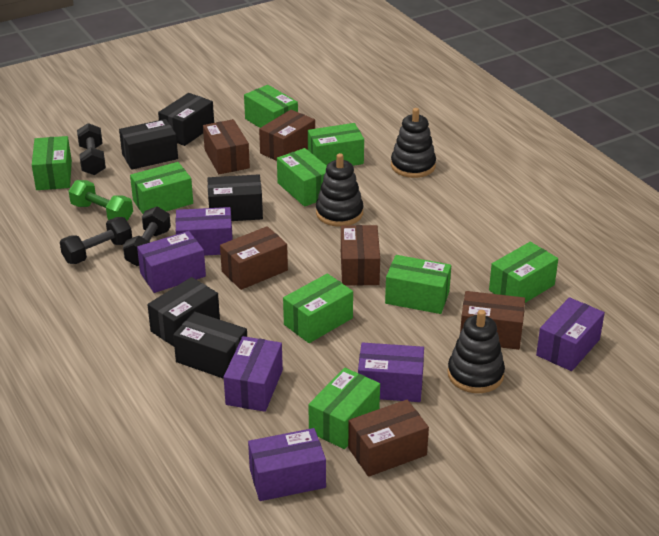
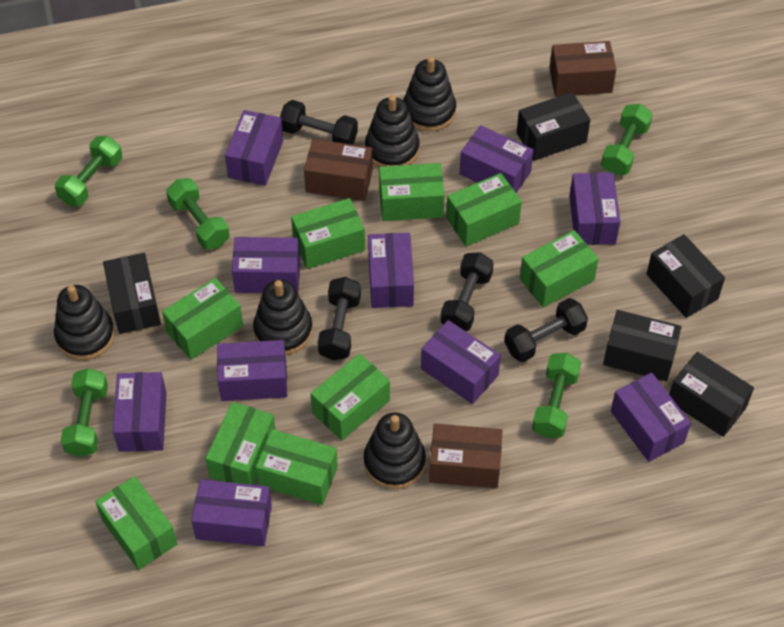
black dumbbell: [60,217,132,264] [77,123,106,175] [123,207,171,266] = 3 -> [280,100,358,145] [318,277,361,361] [441,252,494,331] [504,298,588,362] = 4
black stacking toy: [316,153,363,227] [391,108,436,178] [448,310,505,393] = 3 -> [54,285,115,360] [253,280,313,355] [364,413,426,489] [365,95,419,167] [403,57,456,132] = 5
brown box: [203,119,250,174] [220,226,288,290] [259,110,315,161] [341,225,380,285] [348,400,429,477] [460,291,525,350] = 6 -> [304,139,373,201] [429,424,503,488] [549,41,616,97] = 3
green dumbbell: [69,180,133,221] = 1 -> [55,136,122,206] [61,368,108,457] [166,178,230,250] [532,353,581,438] [601,104,653,175] = 5
purple box: [137,231,206,293] [176,207,233,256] [224,336,283,412] [248,428,326,501] [358,342,424,402] [536,297,605,371] = 6 -> [113,372,166,452] [191,479,272,546] [217,340,287,401] [225,110,283,186] [232,237,300,293] [368,233,414,308] [421,320,501,404] [460,125,534,193] [569,172,620,245] [611,372,691,462] = 10

